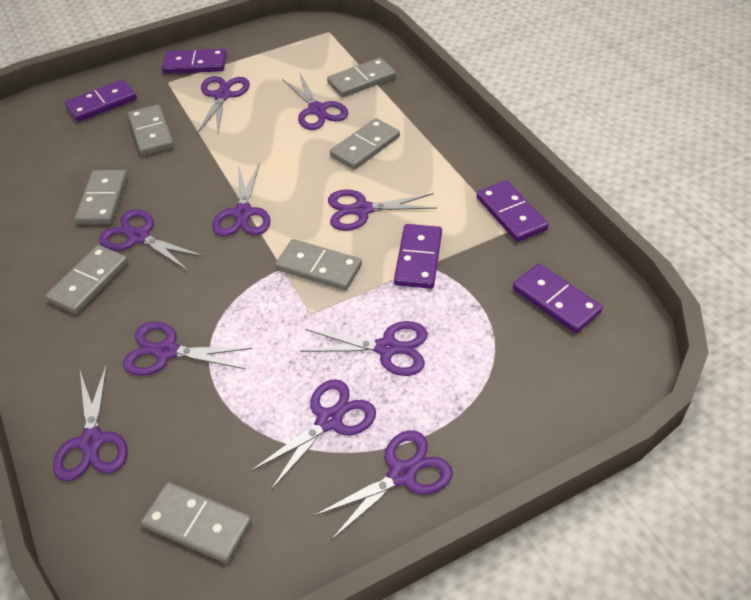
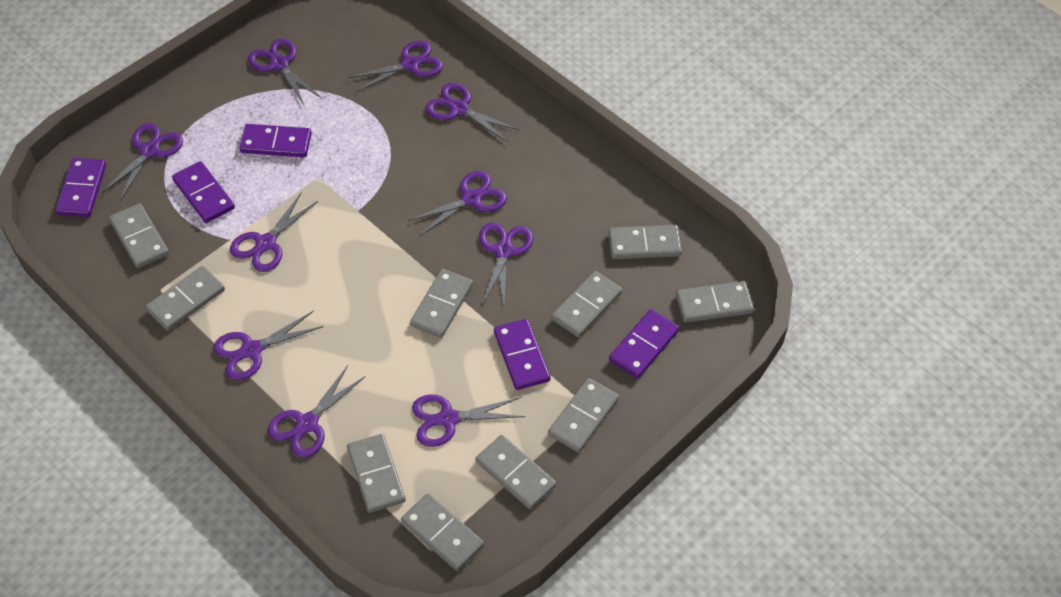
grey domino: [46,245,128,314] [75,170,128,224] [128,105,174,156] [141,482,252,564] [275,239,362,291] [327,58,396,98] [330,118,400,170] = 7 -> [109,203,169,268] [146,266,225,331] [347,434,406,513] [401,494,484,571] [410,269,473,338] [476,435,556,509] [548,378,619,453] [551,271,622,337] [609,225,682,259] [676,281,754,323] = 10

